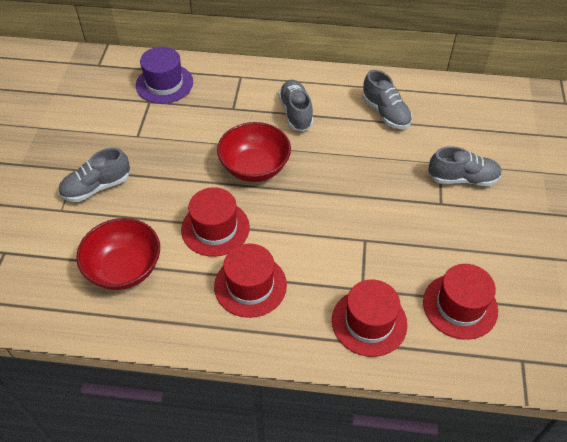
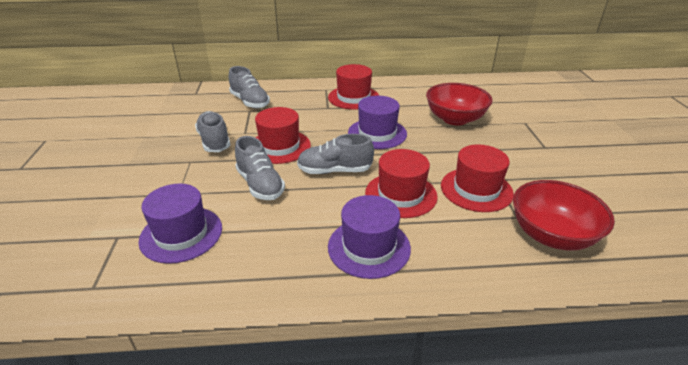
purple hat: [136,47,193,104] = 1 -> [138,184,222,264] [328,195,411,279] [348,96,407,149] = 3

